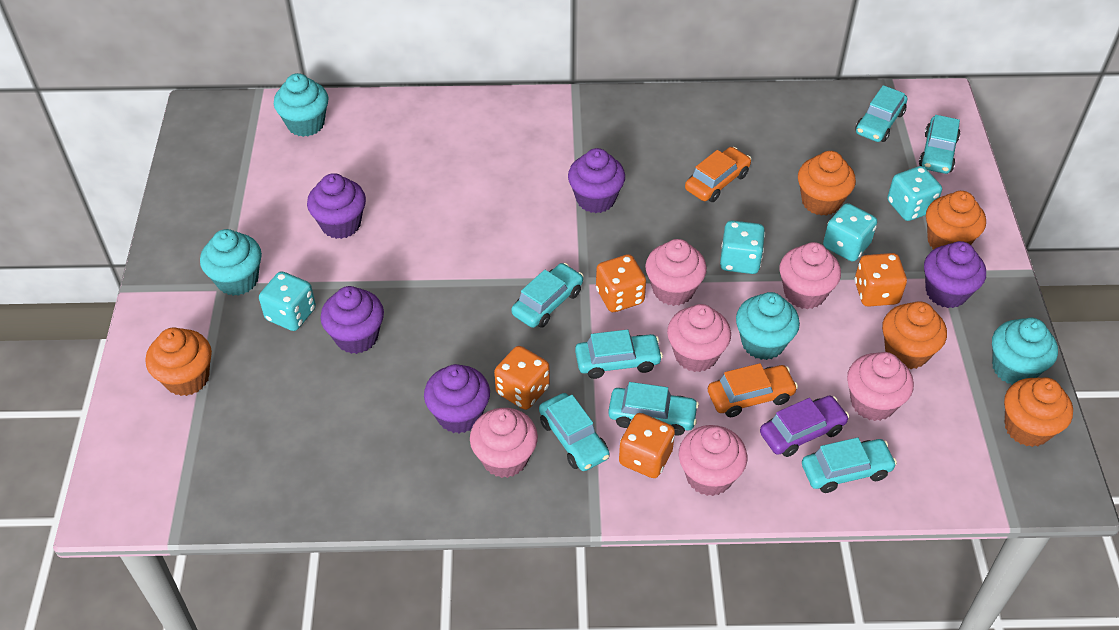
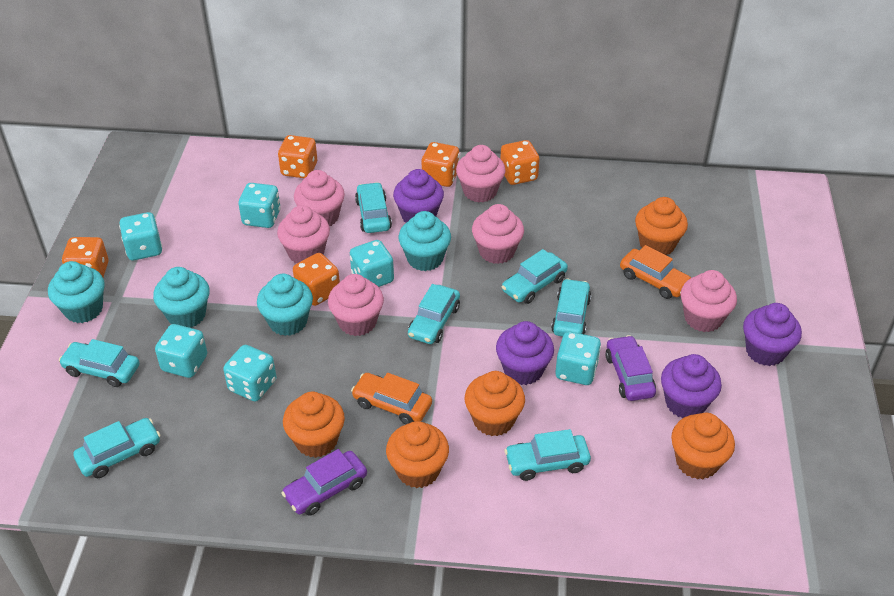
orange dice: [494,346,550,410] [596,254,646,312] [619,413,675,478] [855,253,907,307] = 4 -> [62,237,108,277] [278,135,317,178] [293,253,340,306] [422,142,460,187] [500,140,540,185] = 5
purple car: [760,396,849,457] = 1 -> [281,449,367,516] [605,335,656,401] = 2
purple cupcake: [307,173,366,239] [320,286,384,354] [424,364,490,433] [568,148,625,213] [924,241,986,308] = 5 -> [393,169,444,223] [496,321,554,385] [661,354,722,418] [743,303,802,366] = 4
turquoise dice: [259,271,316,331] [720,220,765,274] [823,203,877,261] [887,166,942,221] = 4 -> [119,212,162,260] [155,324,207,378] [223,345,276,402] [239,183,281,228] [350,240,394,287] [555,332,601,385] = 6

